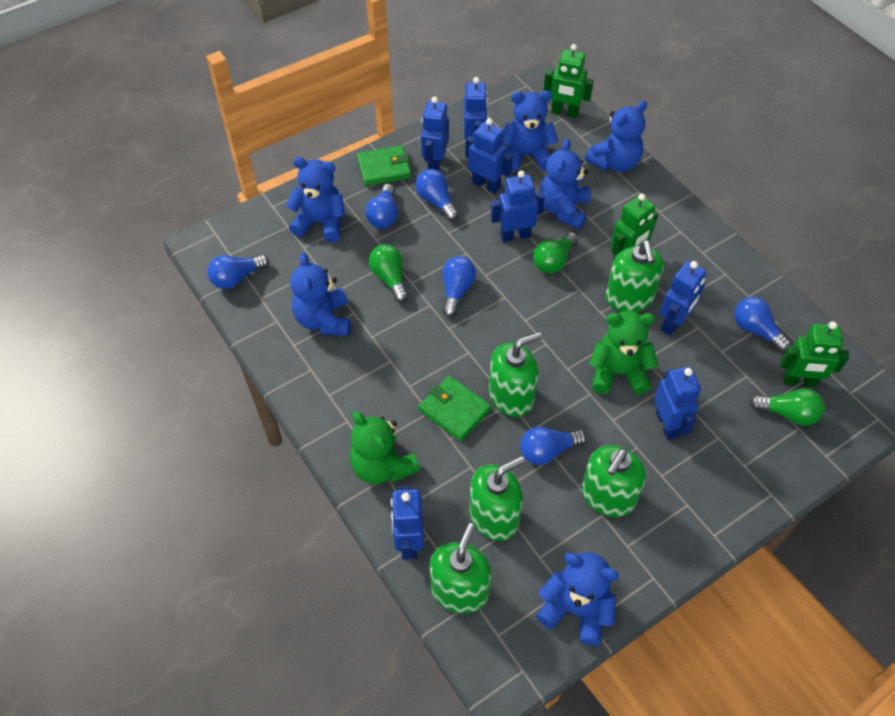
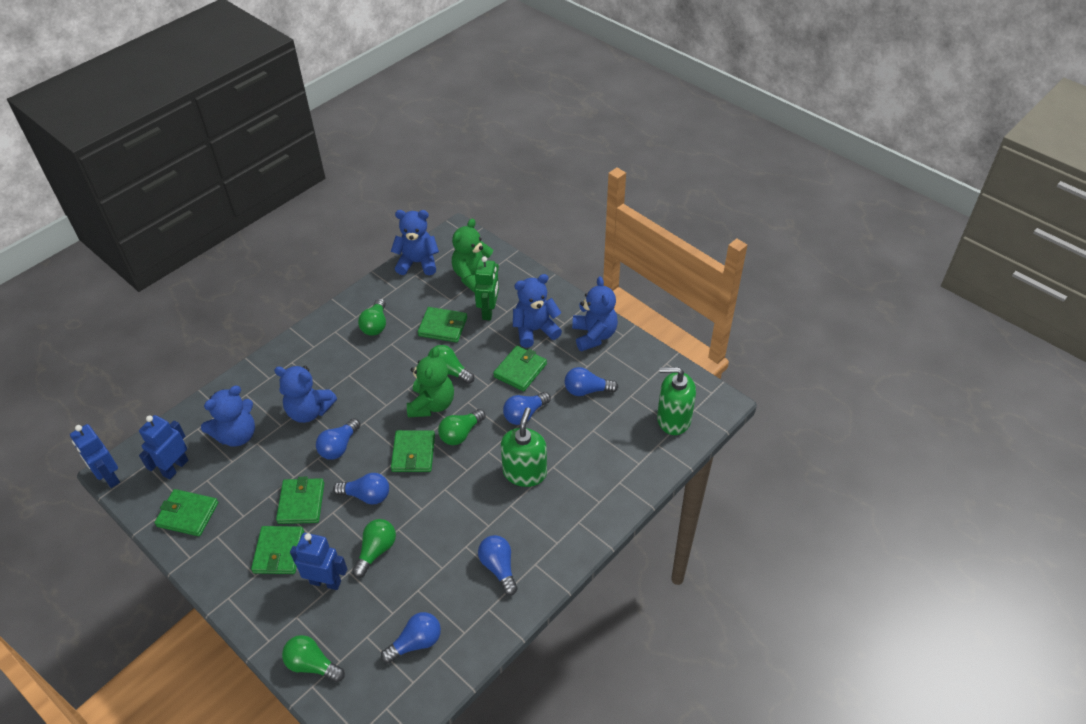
blue robot: [391,486,424,560] [421,96,449,171] [463,77,488,140] [465,118,513,194] [491,171,545,242] [654,367,701,440] [660,261,707,336] = 7 -> [70,424,120,488] [139,415,188,479] [290,533,347,590] = 3
blue teddy bear: [286,157,345,242] [290,253,351,336] [503,91,559,172] [536,552,619,645] [539,139,591,229] [585,101,647,172] = 6 -> [201,386,255,447] [274,366,337,423] [391,210,439,275] [513,274,562,348] [572,277,618,352] = 5
green light bulb: [368,244,408,303] [533,232,578,274] [750,388,825,426] = 3 -> [282,635,345,682] [352,519,396,578] [358,299,386,336] [428,345,474,384] [438,409,485,445] = 5
green robot: [543,44,594,118] [611,194,658,261] [780,322,849,387] = 3 -> [474,256,499,320] = 1
green soap dispenser: [430,523,492,614] [469,456,525,541] [489,332,542,417] [582,445,646,517] [606,240,664,312] = 5 -> [501,407,547,487] [657,367,696,435] = 2
green wallet: [357,145,411,186] [418,375,491,441] = 2 -> [154,489,218,536] [251,526,304,574] [276,477,324,524] [391,430,435,472] [418,307,467,343] [493,346,547,392] = 6

